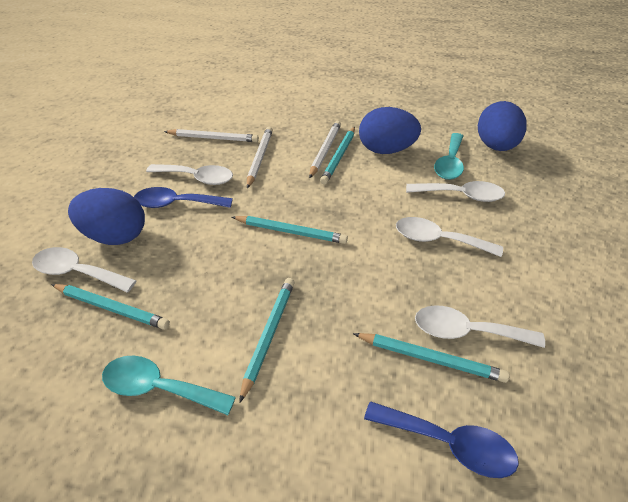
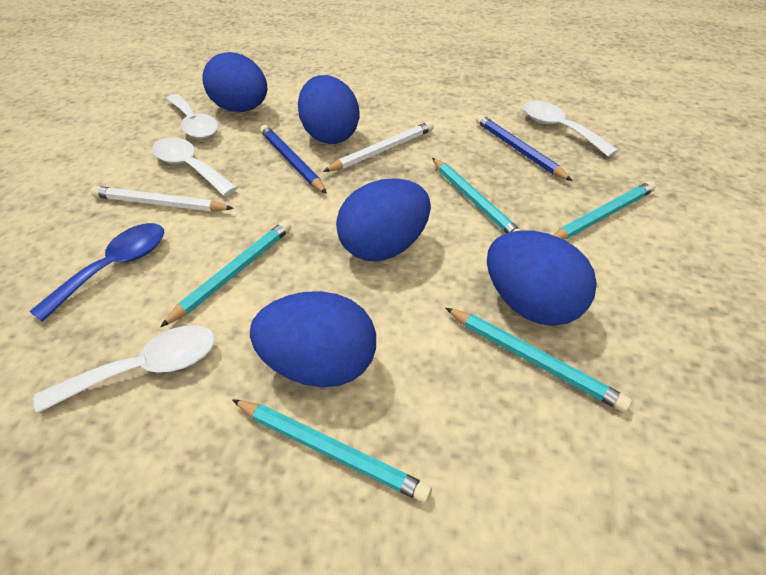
blue egg: [68,188,145,245] [359,107,421,154] [478,101,527,151] = 3 -> [202,52,267,112] [250,291,376,387] [298,75,360,144] [336,178,431,261] [487,230,597,326] = 5
blue pencil: none = 0 -> [260,125,327,194] [476,115,572,181] = 2
blue spoon: [134,187,233,208] [364,401,519,478] = 2 -> [29,223,164,322] = 1
turquoise spoon: [102,355,236,415] [434,133,464,180] = 2 -> none = 0
white pencil: [164,129,259,142] [247,127,273,188] [309,121,341,178] = 3 -> [91,186,234,211] [323,121,434,172] = 2
white spoon: [32,247,137,292] [146,164,233,185] [396,217,503,257] [406,181,505,202] [415,305,545,348] = 5 -> [34,325,215,414] [152,137,238,196] [166,94,218,139] [523,100,618,157] = 4

